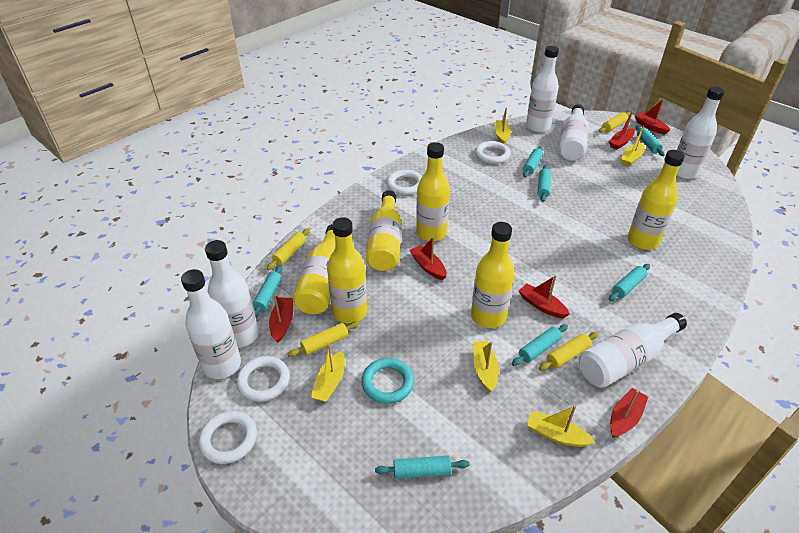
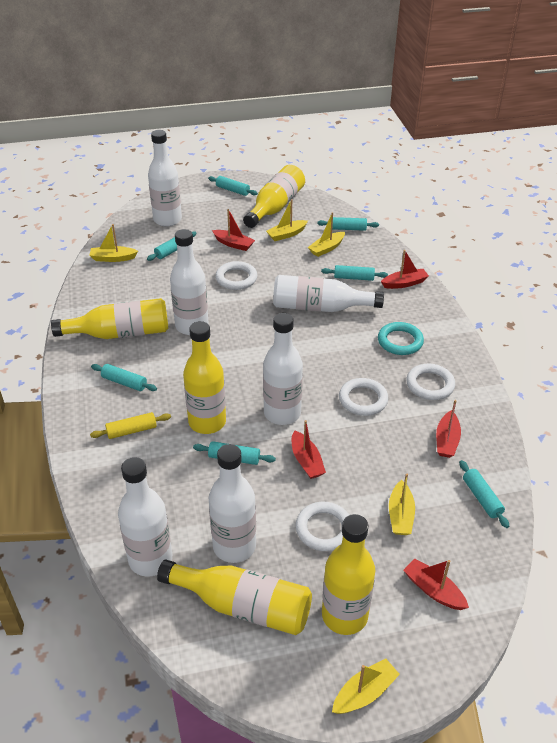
red boat: [269,294,293,343] [409,237,446,280] [519,275,570,318] [609,111,635,150] [610,388,648,438] [634,99,670,135] = 6 -> [212,209,255,251] [292,420,326,479] [381,250,429,289] [404,558,469,610] [436,400,461,458] = 5
yellow bottle: [293,224,335,314] [327,217,367,323] [366,190,402,271] [416,142,450,241] [471,222,515,328] [628,150,685,250] = 6 -> [51,298,168,339] [157,559,312,635] [183,321,226,434] [243,165,305,228] [322,514,375,635] = 5
yellow rolling pin: [267,228,310,270] [288,321,360,357] [539,332,598,371] [599,112,630,133] = 4 -> [90,412,171,439] = 1

